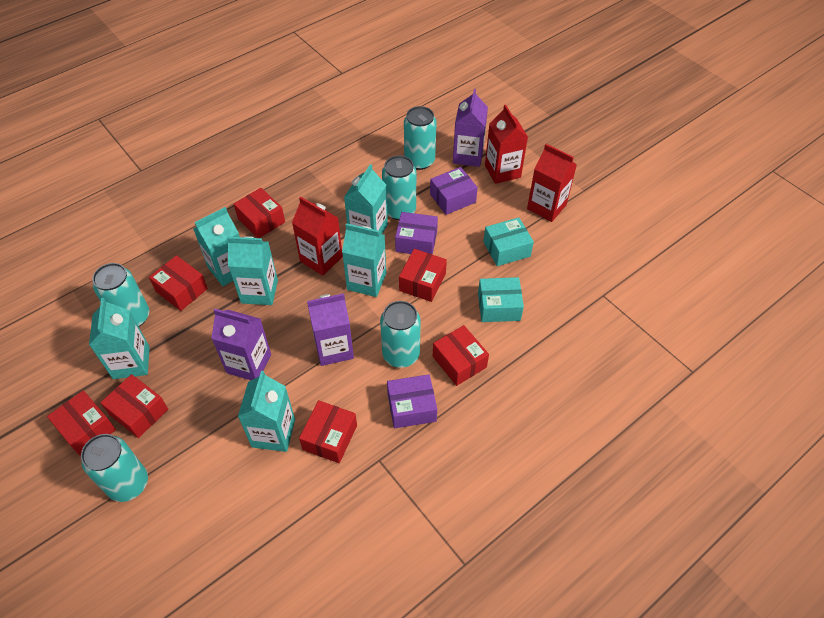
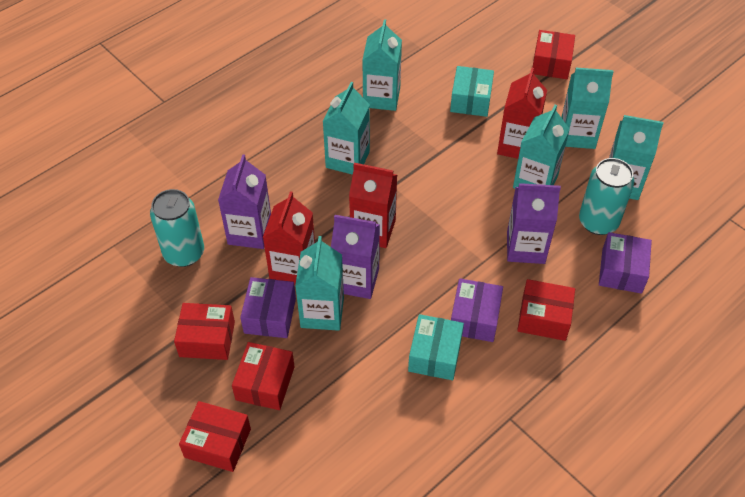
red box: [47,391,116,456] [100,374,168,438] [149,255,208,311] [234,188,285,238] [299,400,357,463] [399,249,447,302] [433,325,489,386] = 7 -> [174,303,235,360] [179,401,251,472] [232,342,295,410] [517,279,575,341] [532,30,575,79] = 5
turquoise can: [81,434,148,502] [92,263,149,327] [380,301,421,368] [382,155,416,220] [404,106,437,170] = 5 -> [150,189,204,267] [579,158,634,235] = 2

